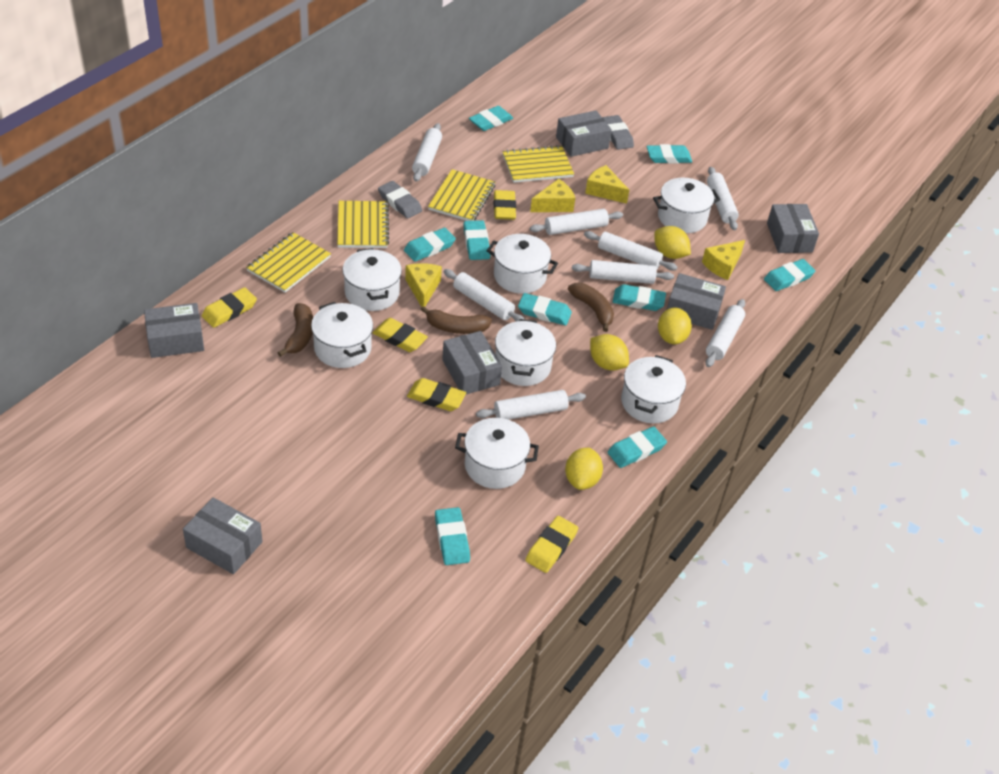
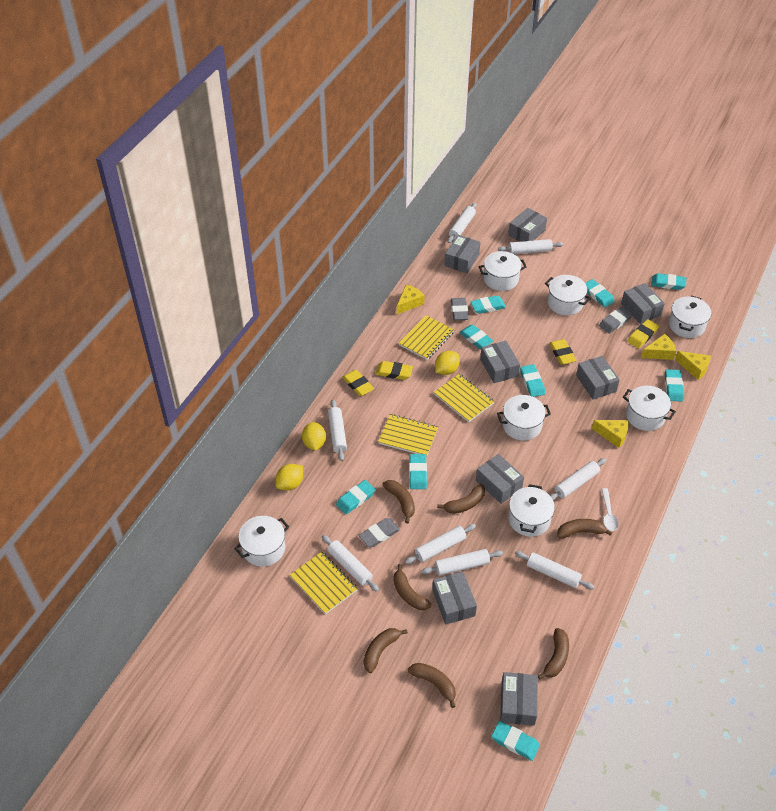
brown banana: [278,303,313,357] [421,306,492,334] [568,283,614,332] = 3 -> [364,628,408,673] [382,480,415,523] [393,564,431,610] [408,663,456,708] [437,484,485,514] [538,628,569,680] [557,519,612,538] = 7
grey box: [144,303,204,358] [183,497,263,574] [442,331,502,394] [556,110,612,157] [667,273,726,330] [767,204,819,253] = 6 -> [432,572,477,625] [445,235,480,273] [476,454,524,504] [480,341,520,383] [500,672,538,726] [508,208,547,242] [576,356,620,399] [621,283,665,324] = 8
grey eraser: [378,181,422,219] [602,115,634,150] = 2 -> [359,518,400,548] [451,298,469,320] [599,306,633,334] = 3
white spoon: none = 0 -> [602,488,619,531] = 1
yellow eraser: [202,287,257,328] [372,318,428,352] [407,378,466,411] [494,190,516,220] [525,516,578,573] = 5 -> [342,370,374,396] [375,361,413,380] [549,339,577,365] [627,319,659,348] = 4
yellow lemon: [565,448,603,490] [590,334,629,371] [654,226,691,259] [658,308,692,344] = 4 -> [275,464,303,491] [302,422,326,451] [435,351,460,375] = 3

